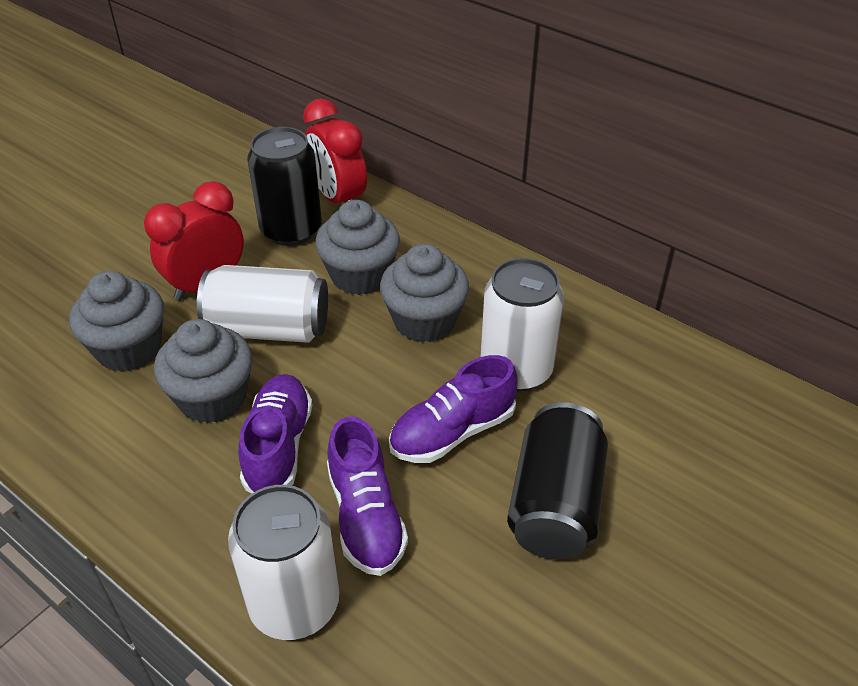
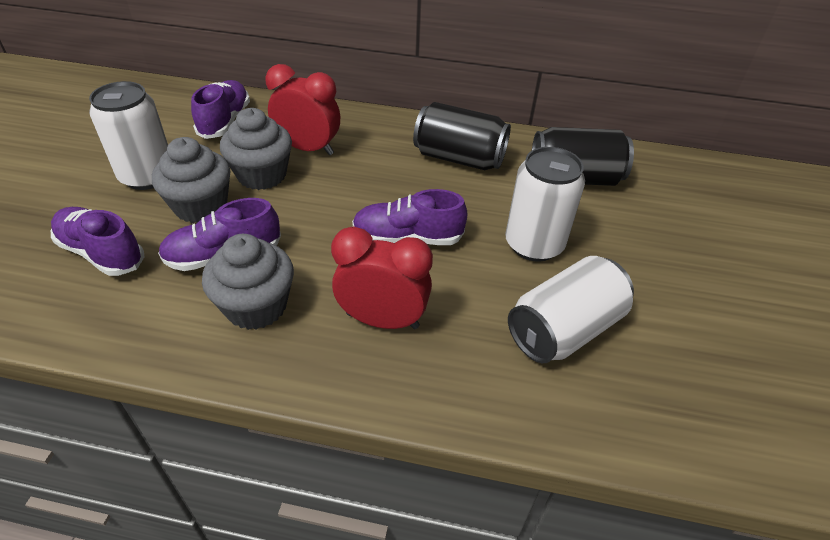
grey cupcake: [69,271,164,372] [154,319,253,423] [315,200,400,295] [380,244,469,342] = 4 -> [152,137,230,223] [202,234,294,330] [220,108,292,190] = 3
purple shoe: [238,374,312,493] [327,417,408,576] [389,355,517,463] = 3 -> [51,207,144,276] [158,198,281,271] [191,80,250,139] [352,189,468,245] = 4

